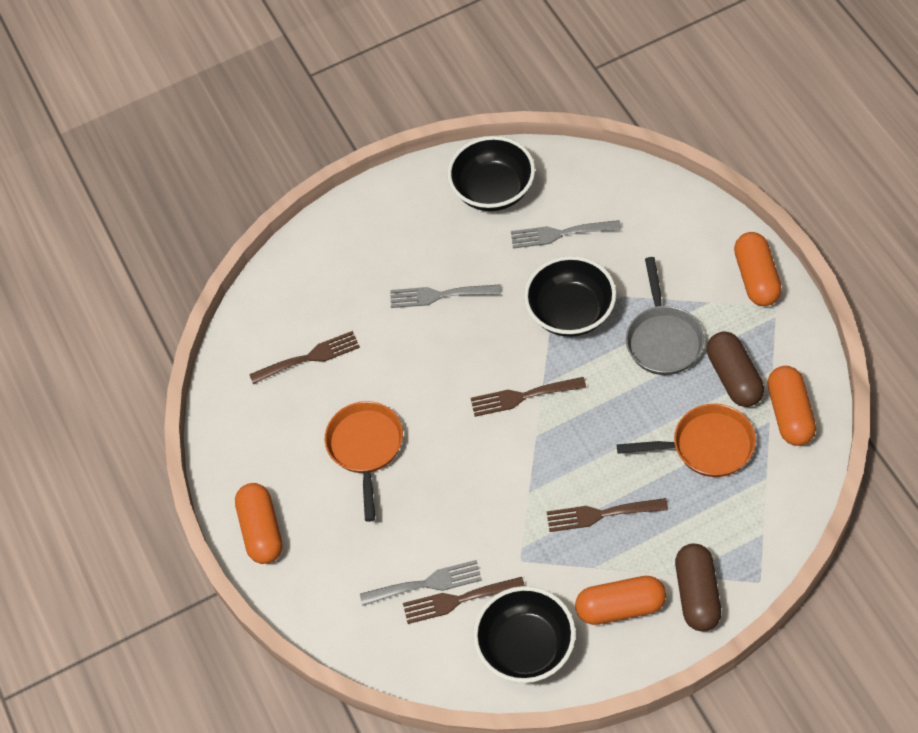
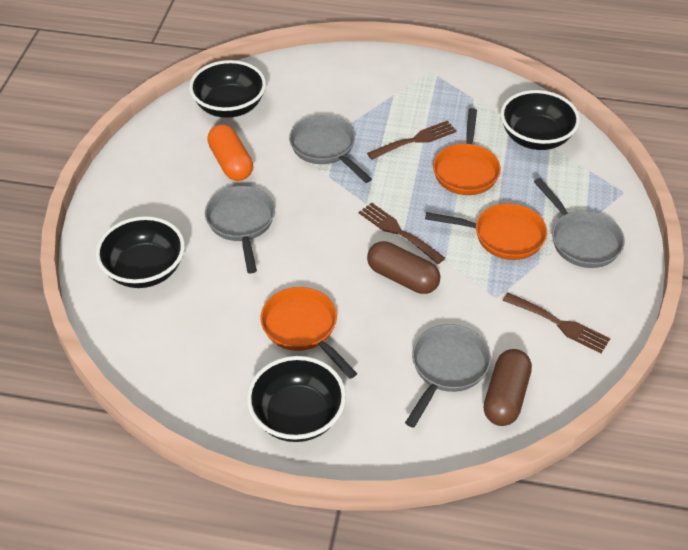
black bowl: [447,136,535,211] [473,586,576,683] [524,256,616,337] = 3 -> [96,216,185,288] [189,60,266,118] [247,356,346,442] [500,90,580,150] = 4
brown fork: [249,331,360,384] [403,577,525,624] [471,377,586,417] [546,498,668,532] = 4 -> [359,202,445,264] [367,121,457,160] [503,293,611,353] = 3
grey fork: [360,560,482,606] [390,285,501,308] [511,220,621,249] = 3 -> none = 0
grey pan: [626,257,704,375] = 1 -> [205,186,275,273] [289,115,372,183] [405,324,491,428] [534,178,625,268] = 4
orange capsule: [235,483,282,564] [575,576,666,625] [734,232,782,306] [767,366,816,446] = 4 -> [207,124,253,181] = 1
orange pan: [325,401,403,522] [617,404,756,477] = 2 -> [260,287,357,379] [425,203,547,260] [433,108,501,195] = 3

